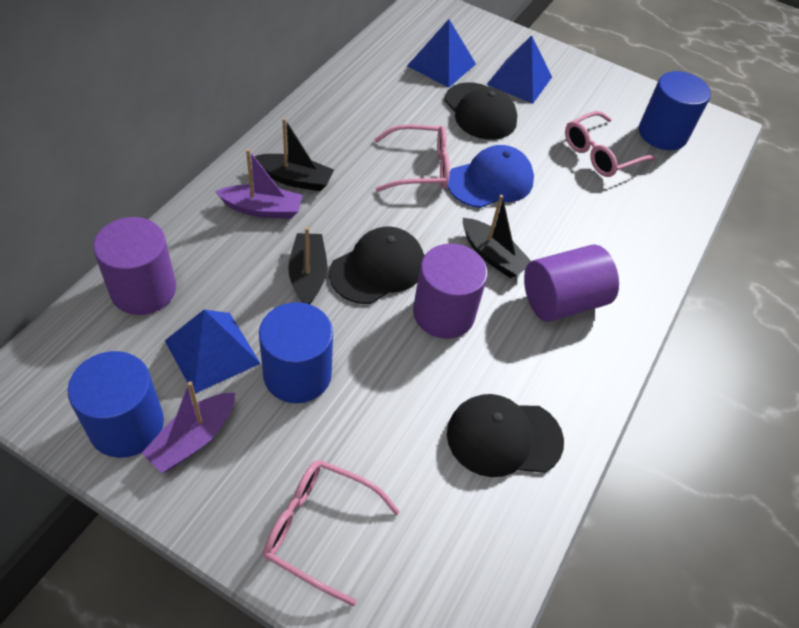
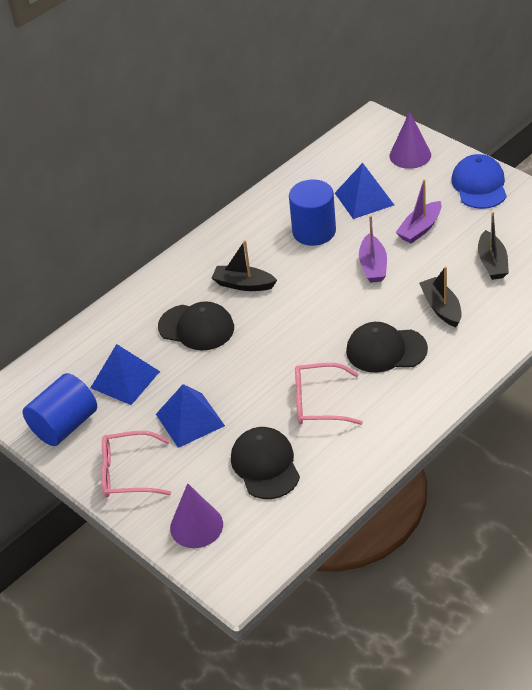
blue cylinder: [67,351,164,458] [259,302,333,403] [639,71,711,150] = 3 -> [22,373,97,446] [289,179,336,246] = 2
pink glasses: [263,460,400,606] [374,124,450,192] [565,111,656,177] = 3 -> [101,431,171,497] [295,363,363,425] = 2
purple cone: none = 0 -> [170,483,223,548] [389,111,431,169] = 2
purple cylinder: [93,217,176,315] [413,244,488,339] [524,244,619,322] = 3 -> none = 0

